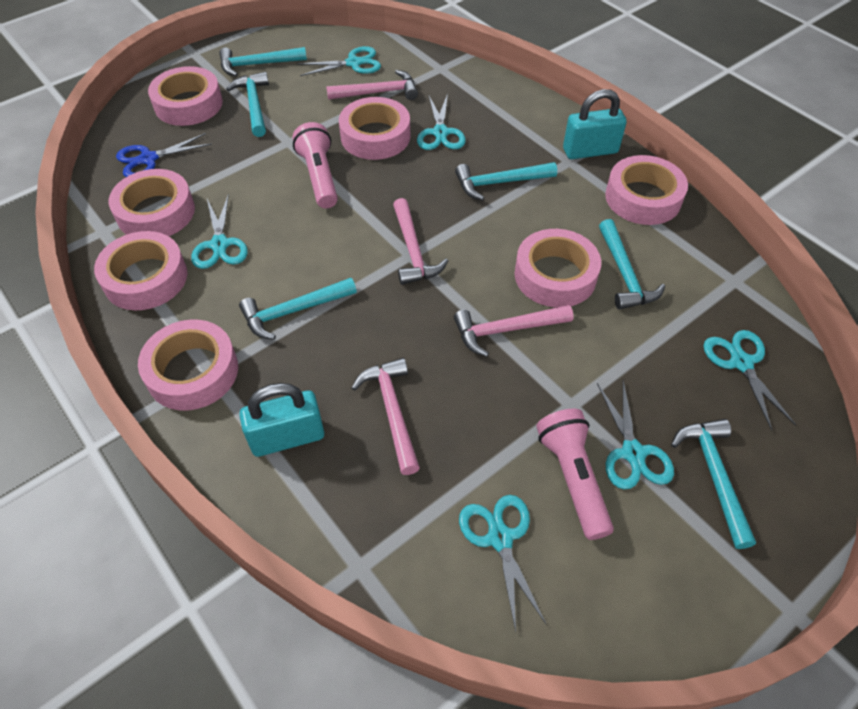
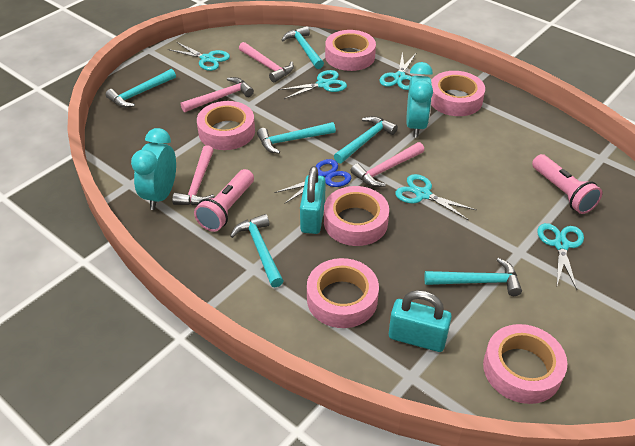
pink tape: [94,231,188,310] [109,169,195,236] [138,320,238,411] [148,66,223,126] [339,97,410,160] [515,229,601,308] [605,155,688,225] = 7 -> [197,101,255,150] [307,258,379,328] [324,186,389,246] [325,30,376,71] [431,71,485,116] [483,324,568,404] = 6
turquoise clock: none = 0 -> [131,128,176,210] [406,62,433,138] = 2
turquoise scissors: [191,194,248,269] [297,46,381,76] [417,94,466,150] [459,495,547,632] [597,380,674,489] [703,330,796,431] = 6 -> [168,42,230,71] [278,70,347,99] [380,52,416,90] [395,174,476,220] [537,223,584,290] = 5

